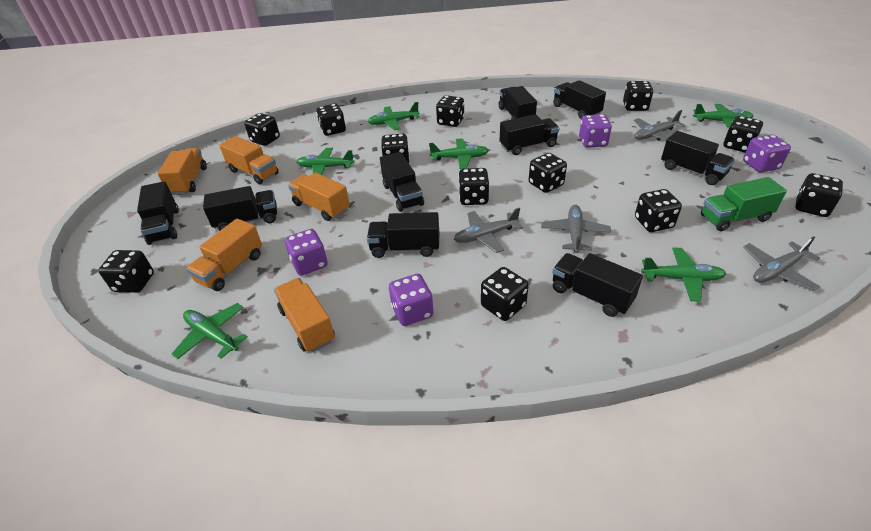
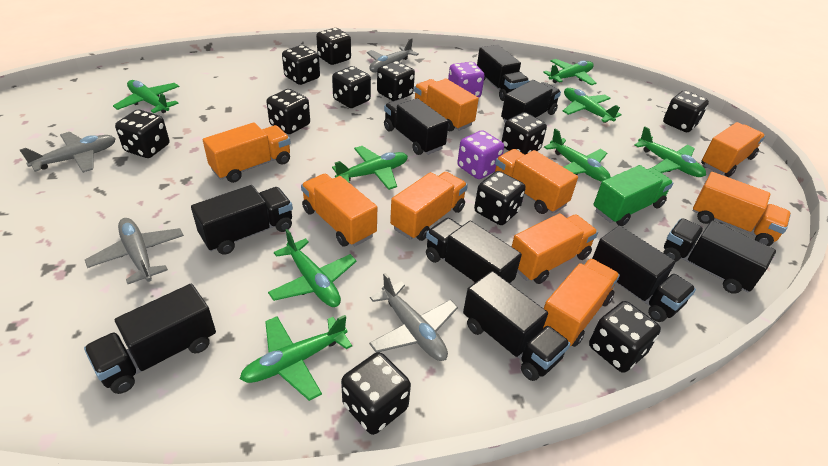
black dice: [98,250,154,293] [244,113,280,146] [316,103,346,136] [381,134,410,163] [436,95,464,127] [458,168,489,205] [481,267,529,321] [529,153,567,193] [623,81,653,111] [635,189,682,232] [723,116,763,152] [795,173,843,217] = 12 -> [115,110,169,158] [266,89,310,134] [282,45,320,85] [316,28,351,65] [332,66,371,108] [341,352,411,435] [377,61,415,101] [474,171,526,225] [501,112,547,155] [589,301,661,373] [663,90,709,132] = 11
green plane: [171,303,248,359] [296,148,354,175] [367,102,419,130] [429,139,489,169] [641,248,726,302] [693,104,753,129] = 6 -> [113,80,179,113] [240,315,352,401] [268,229,357,307] [332,146,408,190] [543,59,597,85] [544,128,610,182] [563,88,622,123] [634,127,706,177] = 8
orange truck: [158,148,207,195] [186,218,262,291] [219,136,279,184] [274,278,335,352] [288,172,350,221] = 5 -> [203,122,291,183] [301,174,377,247] [390,172,468,241] [414,78,479,131] [495,149,578,214] [512,213,598,284] [543,259,620,347] [693,172,791,246] [701,122,765,177] = 9
purple dice: [285,229,328,276] [389,274,434,326] [579,114,612,148] [743,134,791,172] = 4 -> [448,62,484,97] [457,130,504,179] = 2

